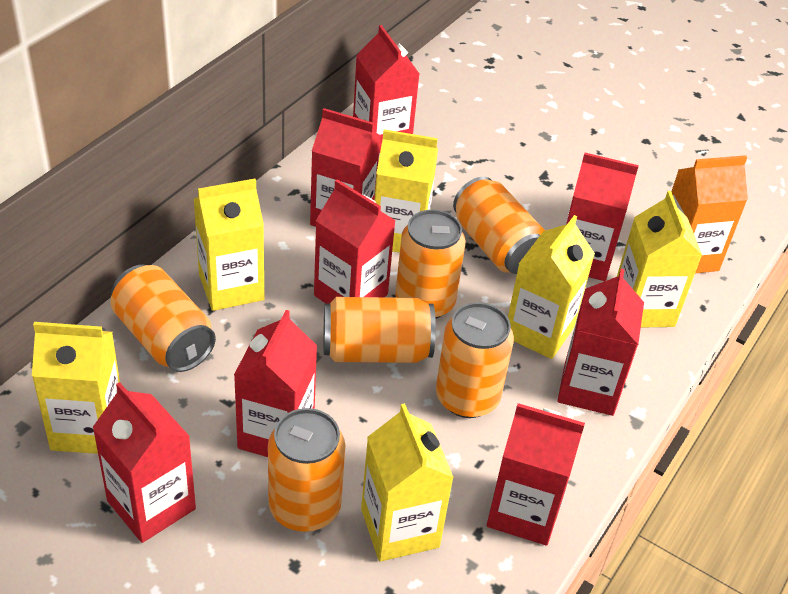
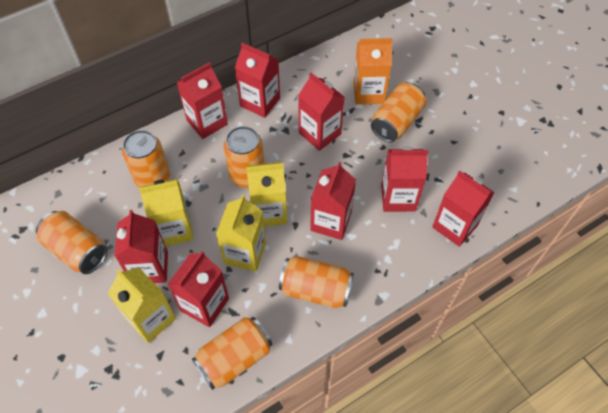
yellow carton: [32,322,120,454] [194,179,264,311] [361,403,454,562] [374,129,438,253] [508,215,595,359] [617,191,702,327] = 6 -> [108,268,176,343] [139,179,194,246] [216,195,266,272] [246,162,287,227] = 4

